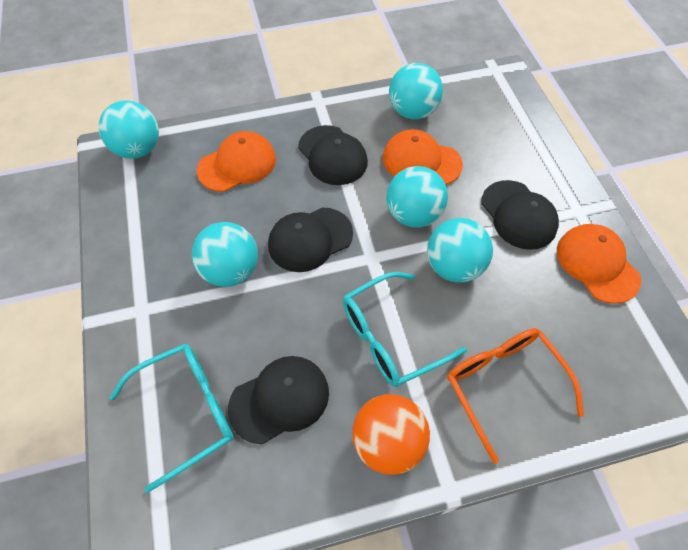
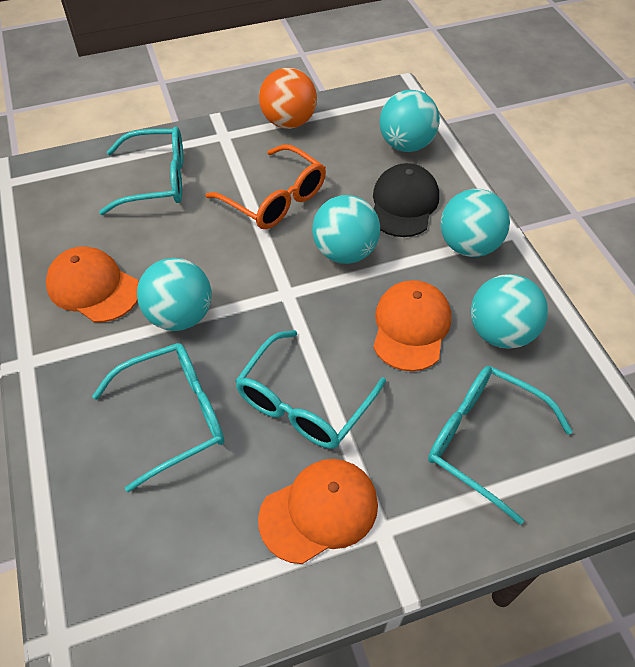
black cap: [228,356,329,444] [268,207,353,272] [298,125,368,185] [481,180,559,250] = 4 -> [373,163,439,237] = 1
turquoise glasses: [109,344,234,493] [343,272,467,387] = 2 -> [92,343,224,492] [99,127,183,215] [235,330,386,449] [428,366,573,525] = 4

